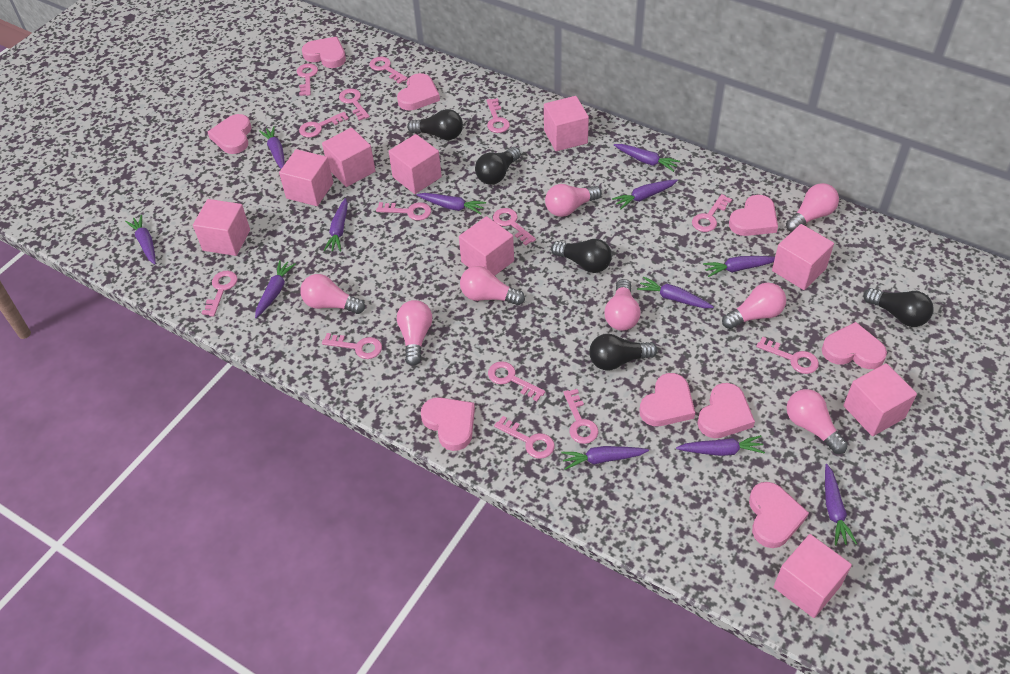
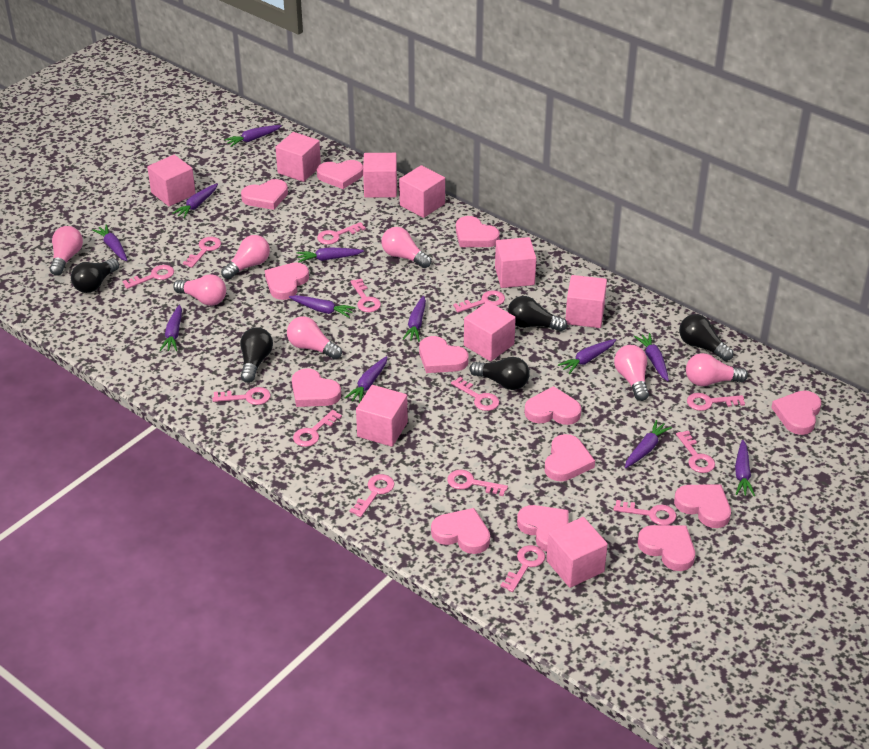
pink heart: [208,114,252,154] [302,37,346,68] [397,73,440,111] [421,397,475,451] [639,373,695,426] [698,383,755,438] [729,195,778,236] [749,482,809,548] [822,322,887,369] = 9 -> [241,179,288,210] [265,263,309,300] [292,368,341,407] [317,160,363,189] [419,336,469,373] [431,508,490,554] [456,216,500,247] [517,505,569,552] [524,386,582,425] [545,434,595,481] [638,525,695,571] [674,485,731,528] [771,391,821,435] = 13
pink light bulb: [300,274,365,314] [397,300,432,366] [460,266,525,305] [545,184,602,217] [605,279,641,331] [722,283,786,329] [786,183,839,232] [787,389,848,454] = 8 -> [50,226,83,275] [173,274,226,306] [221,235,270,279] [287,316,342,360] [382,227,431,268] [614,345,649,401] [686,353,748,386] = 7

